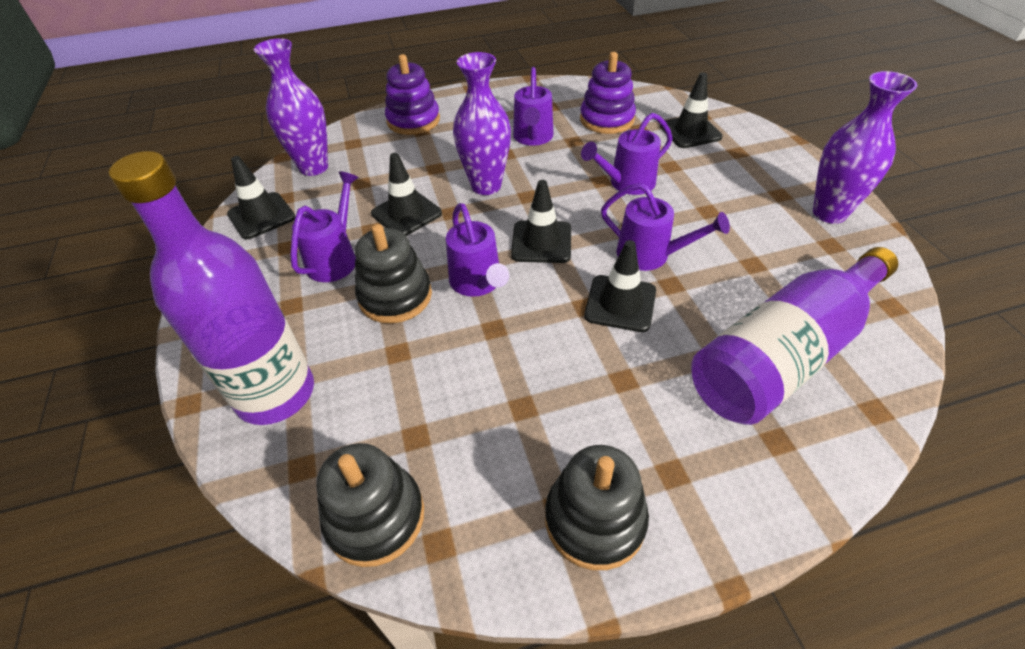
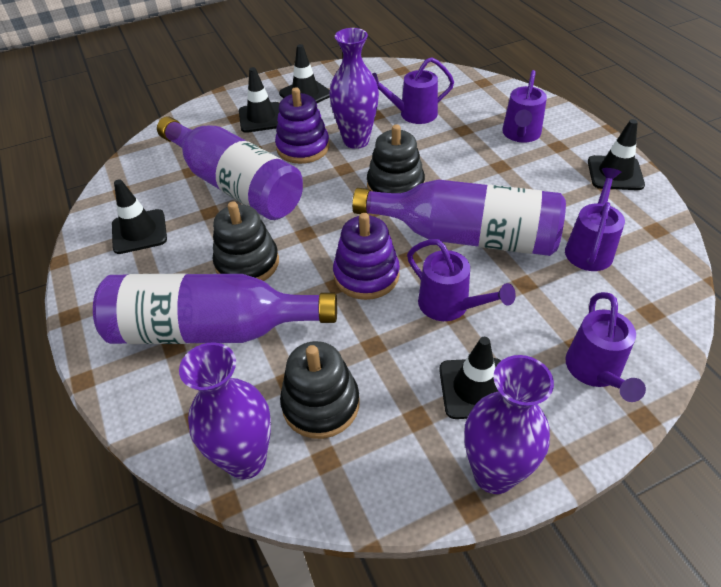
purple bottle: [109,151,314,425] [691,247,898,425] = 2 -> [93,274,337,344] [157,116,303,220] [352,180,566,256] = 3

